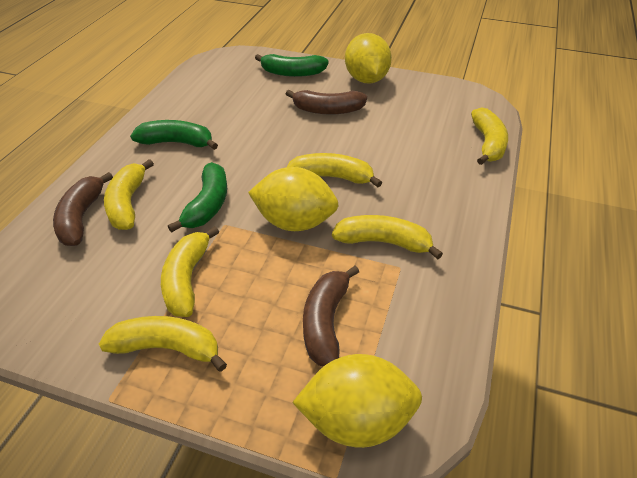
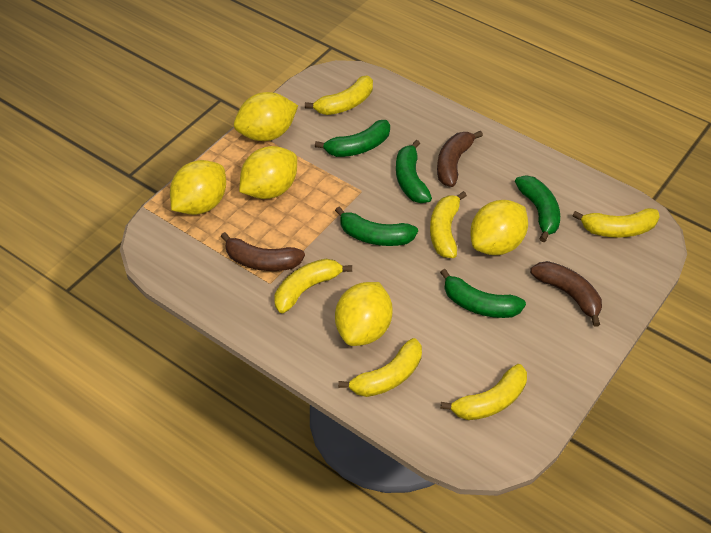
green banana: [130,120,218,150] [168,162,227,233] [255,54,329,77] = 3 -> [315,120,390,157] [335,207,418,246] [396,140,432,203] [440,269,526,318] [515,175,560,242] = 5
yellow lemon: [248,167,339,231] [292,354,422,448] [345,33,392,84] = 3 -> [170,160,226,215] [234,92,298,141] [239,146,297,199] [335,282,393,346] [470,200,528,255] = 5

